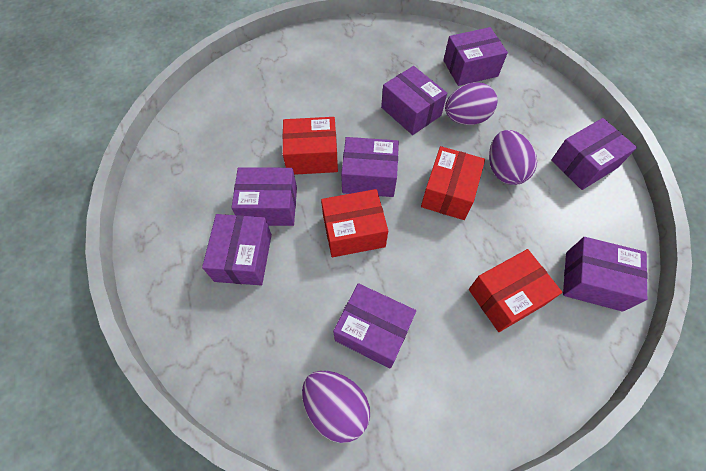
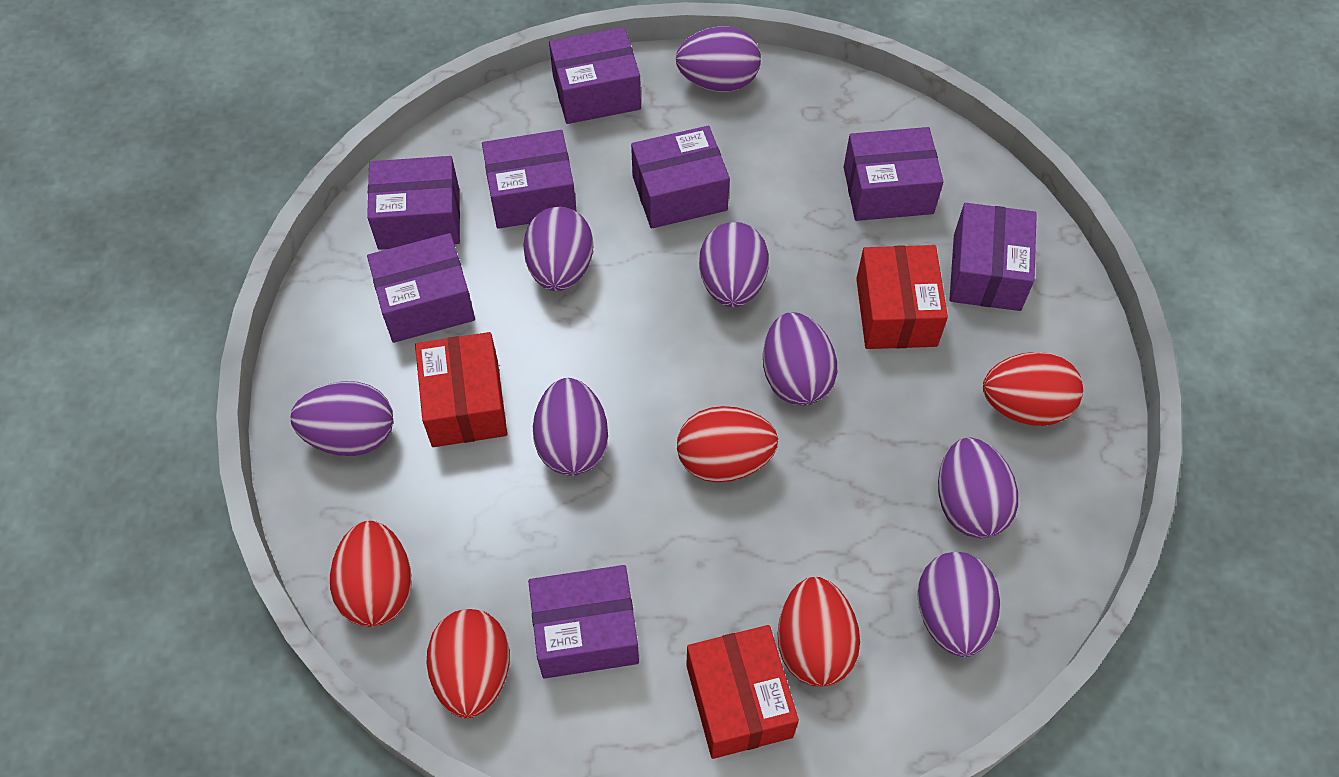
purple egg: [302,371,370,443] [445,82,498,125] [489,130,537,185] = 3 -> [291,381,393,456] [523,207,593,291] [533,378,608,476] [676,26,761,92] [699,222,769,307] [763,312,837,406] [917,552,1000,657] [938,437,1018,538] = 8
red box: [282,117,338,175] [321,189,388,257] [421,146,485,220] [469,249,562,332] = 4 -> [415,332,507,447] [686,625,799,759] [856,245,948,349] = 3
red egg: none = 0 -> [330,521,412,627] [426,609,510,718] [677,406,778,482] [778,577,860,687] [983,352,1083,426] = 5

